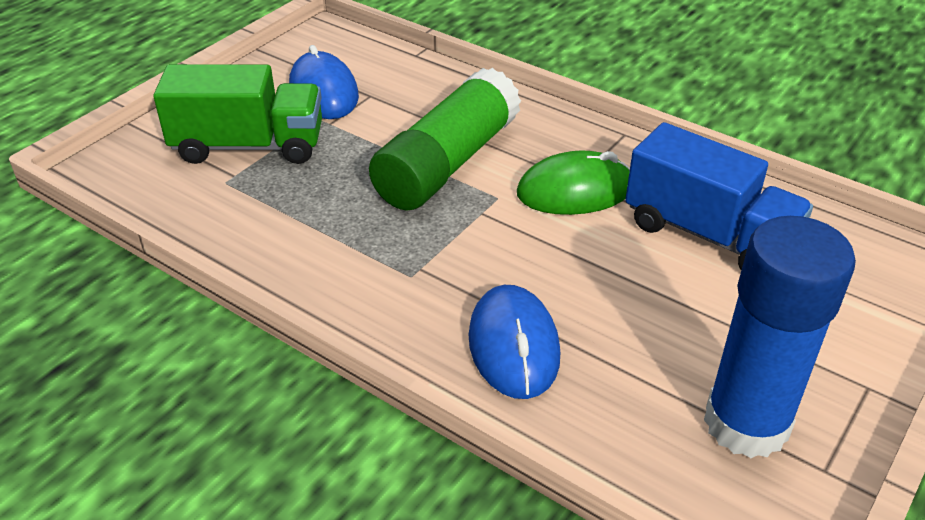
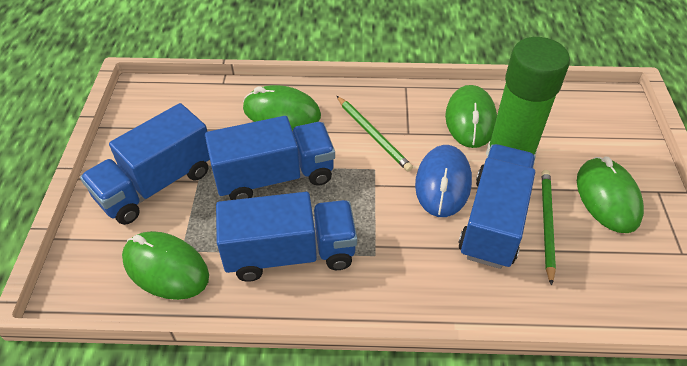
blue glue stick: [704,216,856,458] = 1 -> none = 0
blue mouse: [289,45,359,119] [468,285,560,399] = 2 -> [415,145,472,217] = 1
blue truck: [625,122,813,270] = 1 -> [80,103,210,225] [205,116,335,200] [216,192,357,282] [458,144,535,269] = 4
green mouse: [517,151,630,215] = 1 -> [122,231,209,300] [243,85,321,131] [445,85,497,148] [577,156,644,233] = 4
green pencil: none = 0 -> [337,96,413,172] [542,170,556,286] = 2
green truck: [154,64,322,164] = 1 -> none = 0

